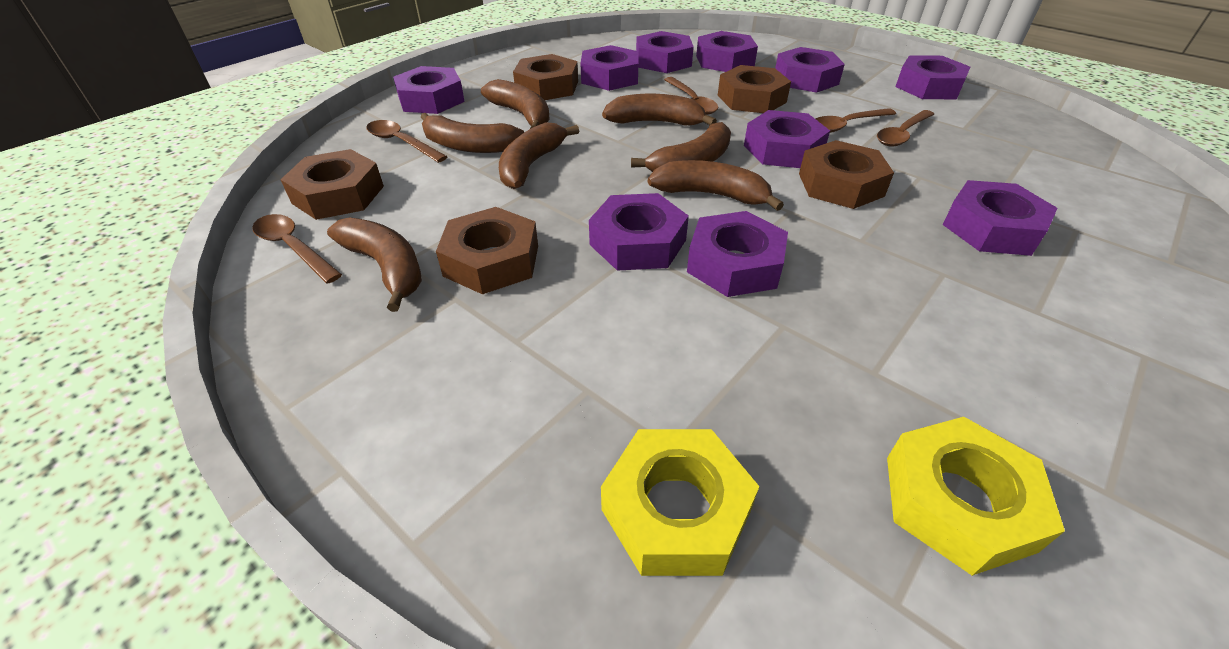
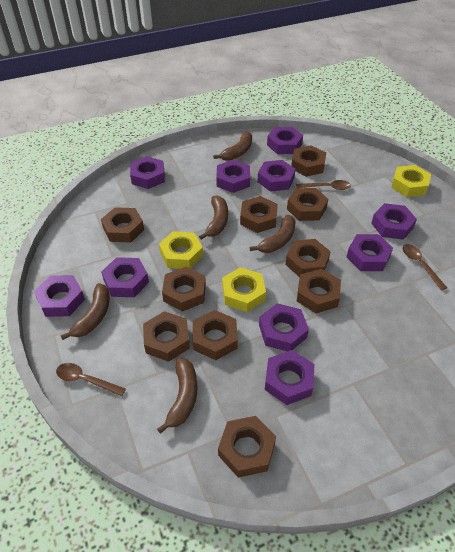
brown banana: [327,217,422,312] [420,113,524,153] [481,79,550,129] [499,122,579,189] [602,94,717,126] [631,122,731,172] [648,160,784,211] = 7 -> [60,283,110,340] [157,358,198,434] [199,196,228,240] [213,131,252,161] [249,215,296,253] = 5
brown nut: [280,149,384,220] [436,207,538,294] [513,54,578,100] [718,65,791,113] [799,140,894,209] = 5 -> [101,207,144,243] [143,311,190,362] [162,267,206,312] [193,310,238,360] [218,416,276,478] [240,196,278,233] [285,239,331,277] [287,188,328,221] [291,145,326,177] [297,269,341,313] = 10
brown spoon: [252,214,342,284] [367,120,448,163] [664,77,718,115] [815,108,896,133] [877,110,934,147] = 5 -> [56,363,126,396] [296,180,351,190] [403,244,447,290] = 3
yellow nut: [601,429,760,576] [887,417,1065,576] = 2 -> [159,231,203,269] [222,267,266,312] [391,165,431,197] = 3

